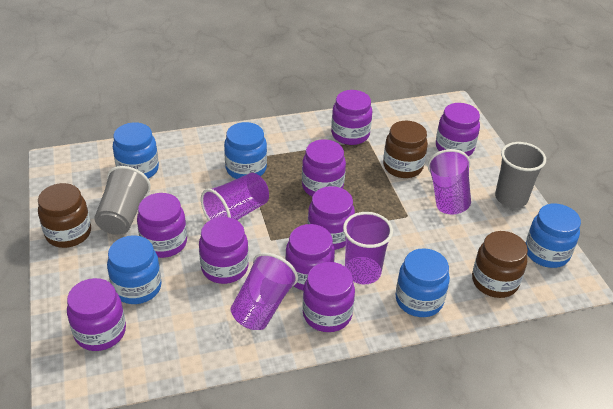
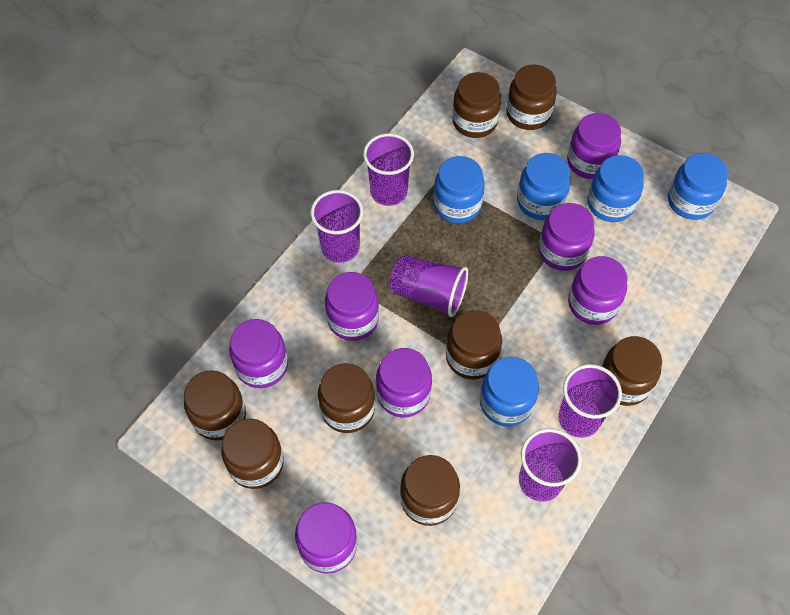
brown jar: [38,183,91,248] [383,121,428,178] [472,231,528,298] = 3 -> [184,370,246,440] [221,419,284,489] [318,363,375,433] [400,455,460,526] [446,310,502,380] [452,72,501,138] [506,65,557,130] [601,336,662,406] = 8
grey cup: [94,166,151,235] [495,142,546,208] = 2 -> none = 0
purple cup: [201,173,269,221] [230,253,298,330] [343,212,393,284] [428,149,471,214] = 4 -> [311,190,363,263] [363,133,414,206] [390,255,468,317] [519,428,582,502] [558,364,622,438] = 5
purple jar: [67,278,126,351] [137,193,187,258] [199,217,249,284] [285,224,335,290] [302,139,346,197] [302,262,355,332] [308,186,355,250] [331,90,372,145] [436,103,480,156] = 9 -> [229,319,288,388] [295,502,357,574] [325,272,379,341] [376,348,432,418] [538,203,594,271] [567,113,621,179] [568,256,628,325] = 7

